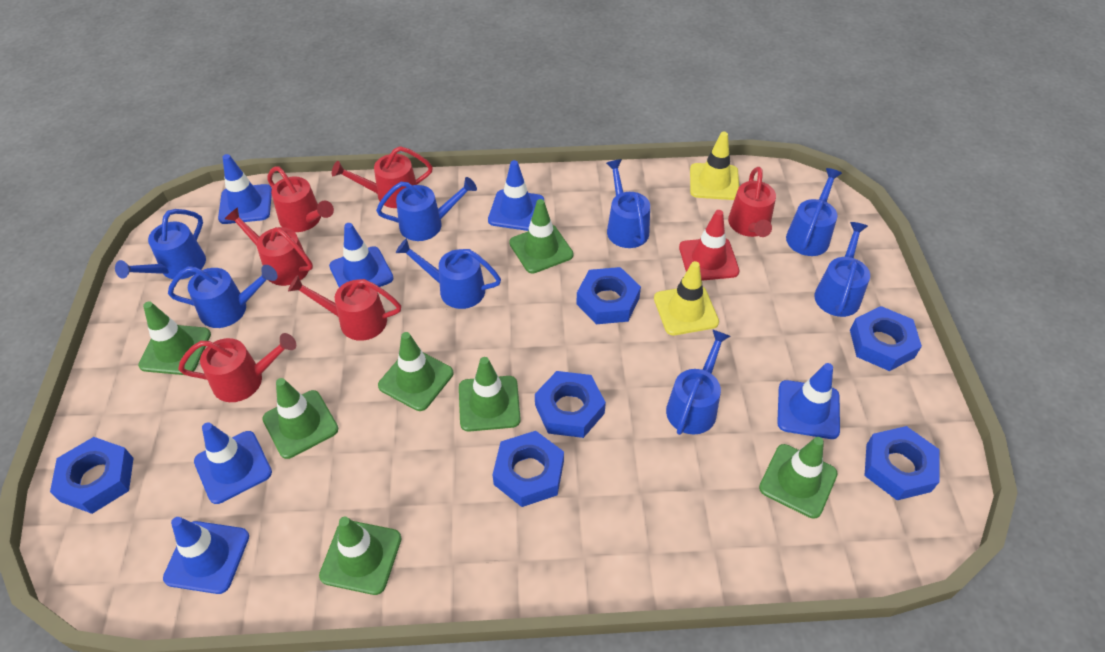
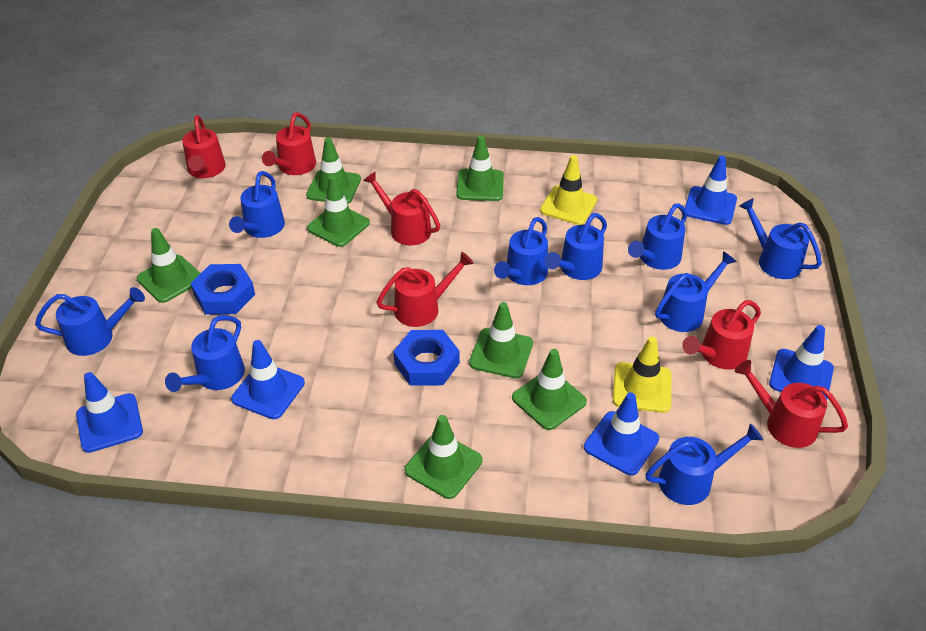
blue nut: [50,437,134,514] [493,431,564,507] [535,371,606,438] [576,267,641,324] [850,306,922,371] [865,426,940,500] = 6 -> [191,264,255,315] [393,330,460,386] = 2
blue traffic cone: [163,517,249,594] [194,422,272,504] [218,154,272,224] [329,223,393,287] [488,160,544,231] [777,363,840,439] = 6 -> [76,372,143,453] [231,340,305,419] [584,392,659,476] [685,156,737,225] [769,325,834,400] = 5
blue watering can: [115,209,206,279] [168,265,277,328] [376,177,477,241] [396,239,501,309] [606,159,650,248] [666,329,730,435] [786,168,842,256] [814,222,870,317] = 8 -> [35,287,145,356] [165,315,245,392] [229,171,285,238] [494,217,548,285] [545,213,607,280] [628,203,687,270] [645,423,763,505] [655,251,737,332] [739,198,822,279] = 9
red traffic cone: [679,210,740,281] = 1 -> none = 0

